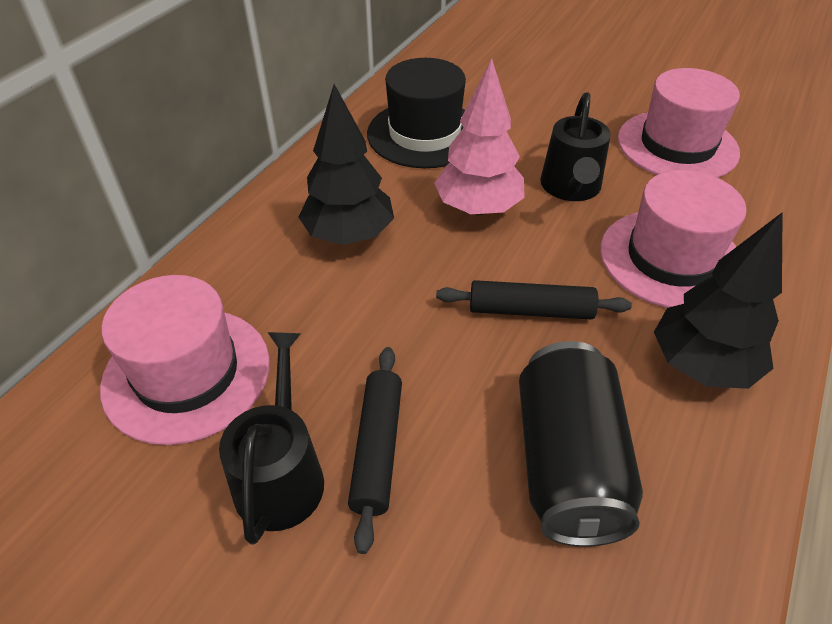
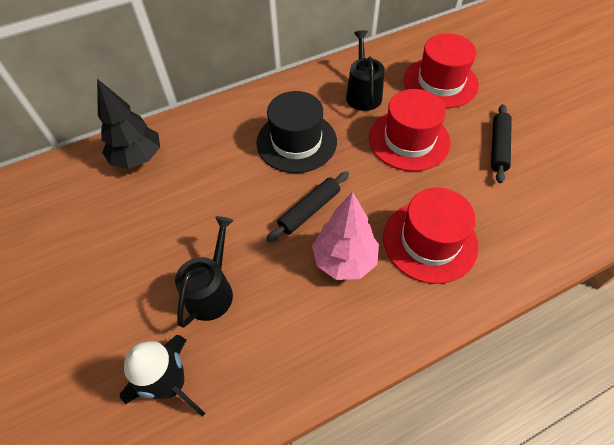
black can: [519,341,643,547] = 1 -> none = 0
black rocket: none = 0 -> [119,335,205,417] = 1
black tree: [298,84,394,245] [654,212,783,389] = 2 -> [97,79,160,169] = 1
pink hat: [100,275,270,445] [600,170,747,308] [618,68,740,178] = 3 -> none = 0
red hat: none = 0 -> [369,89,451,171] [383,188,479,284] [404,33,479,108] = 3

